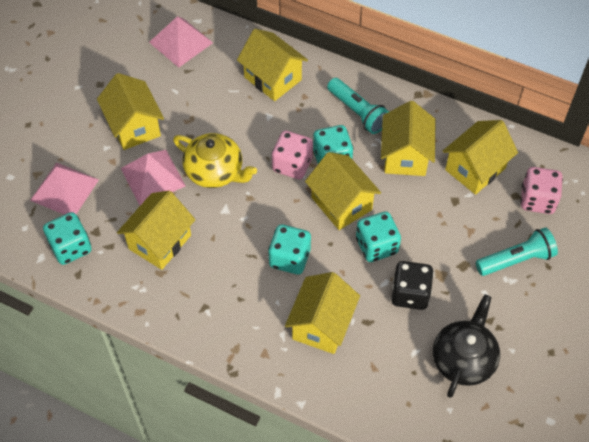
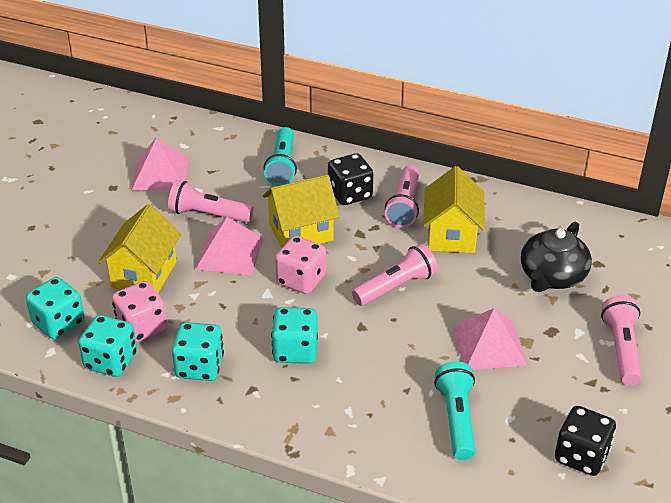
black dice: [391,261,434,310] = 1 -> [328,153,373,205] [555,406,616,476] = 2
pink flashlight: none = 0 -> [168,180,254,223] [352,244,438,306] [385,165,420,227] [601,295,642,385] = 4
yellow house: [97,73,164,150] [117,191,196,270] [237,29,308,101] [285,272,360,354] [305,152,381,230] [381,101,436,176] [443,120,518,195] = 7 -> [98,204,181,293] [263,174,340,248] [423,166,485,253] = 3
yellow teapot: [173,133,257,188] = 1 -> none = 0

